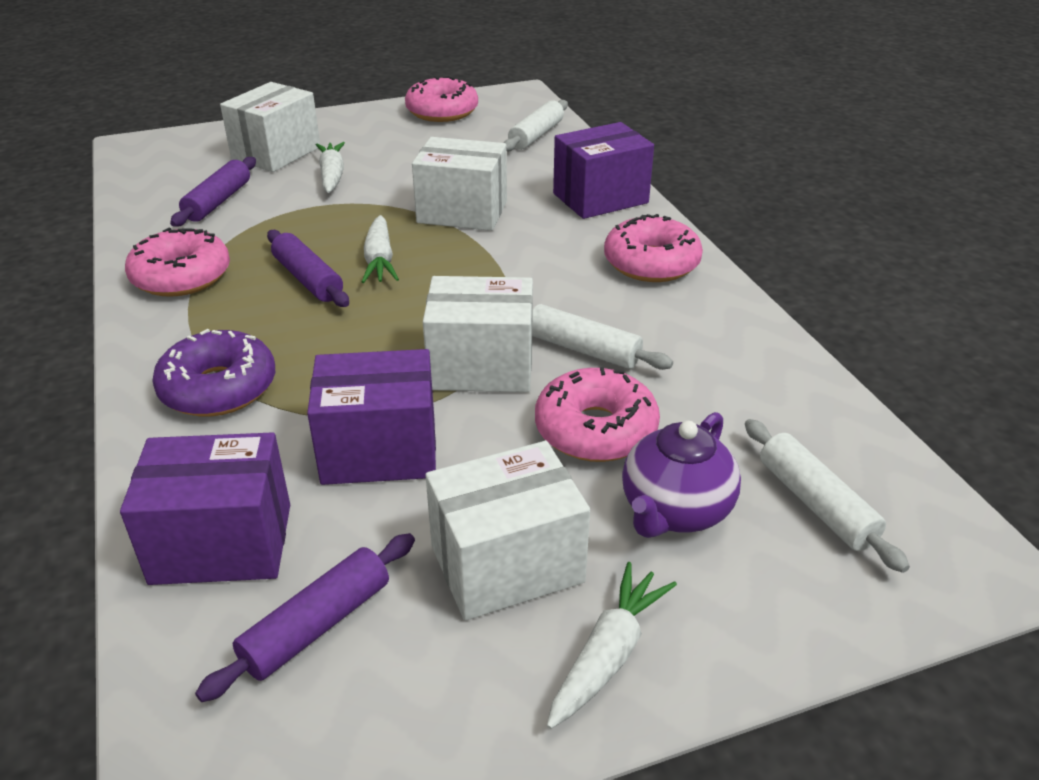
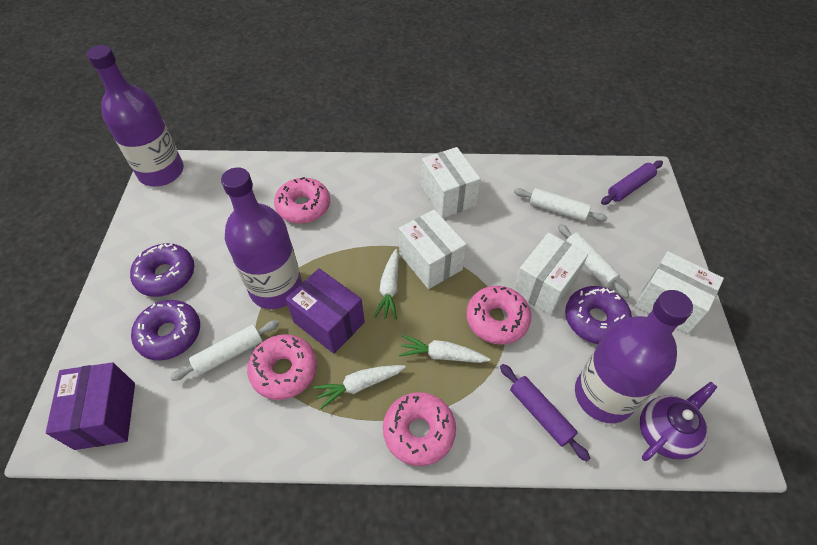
purple bottle: none = 0 -> [87,45,184,186] [221,167,302,309] [575,290,693,423] = 3
purple box: [120,432,290,585] [307,349,436,485] [553,122,654,219] = 3 -> [46,362,135,450] [286,268,365,354] = 2
purple donut: [152,329,275,417] = 1 -> [130,243,194,297] [131,300,200,361] [565,286,632,344] = 3
purple rolling pin: [170,157,256,227] [195,533,415,702] [267,230,349,307] = 3 -> [500,364,590,462] [601,160,663,205] = 2

